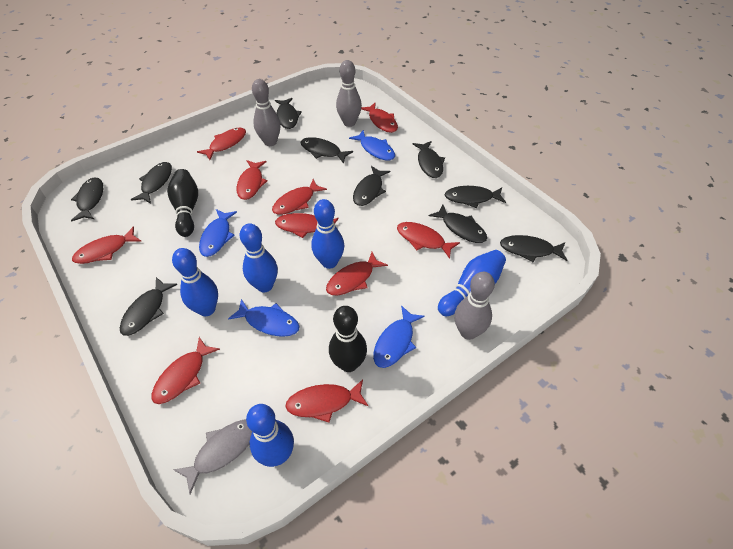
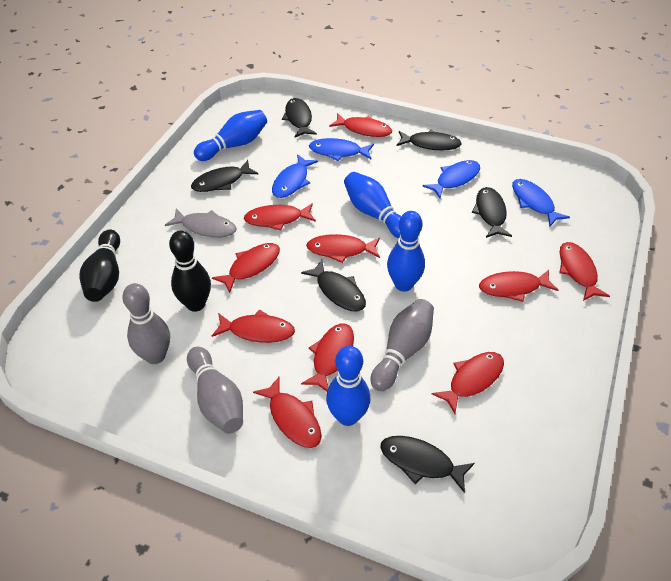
black fish: [71,177,103,221] [120,277,177,336] [131,162,172,203] [275,98,302,129] [300,137,353,164] [353,166,390,206] [413,141,445,178] [429,204,487,243] [445,186,506,208] [500,235,567,262] = 10 -> [191,160,258,192] [282,98,317,138] [301,260,366,311] [380,436,475,493] [396,130,462,151] [472,187,512,238] = 6
blue bowling pin: [172,248,218,316] [240,223,278,292] [246,404,294,467] [311,199,344,269] [438,250,506,317] = 5 -> [194,110,267,161] [326,346,371,426] [344,172,401,238] [387,211,425,292] = 4

